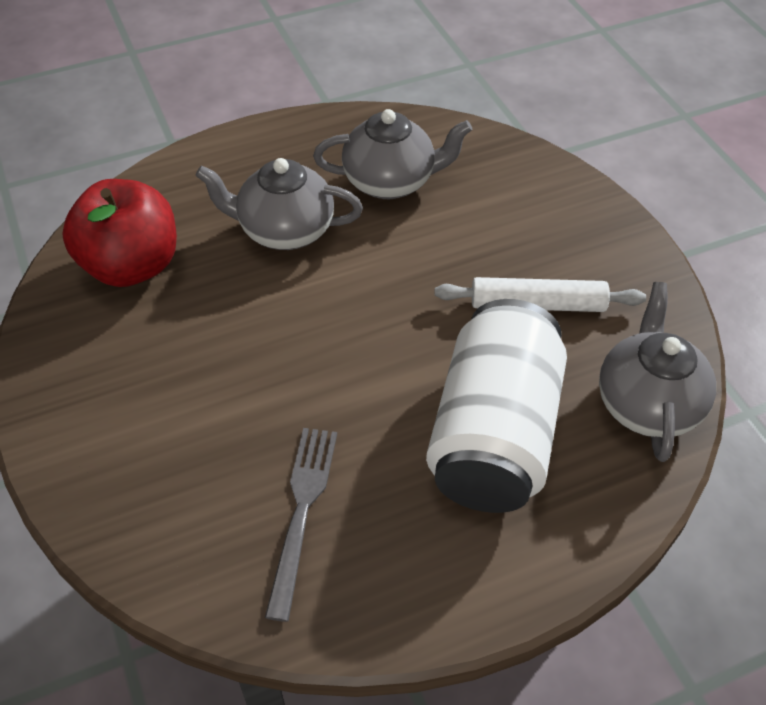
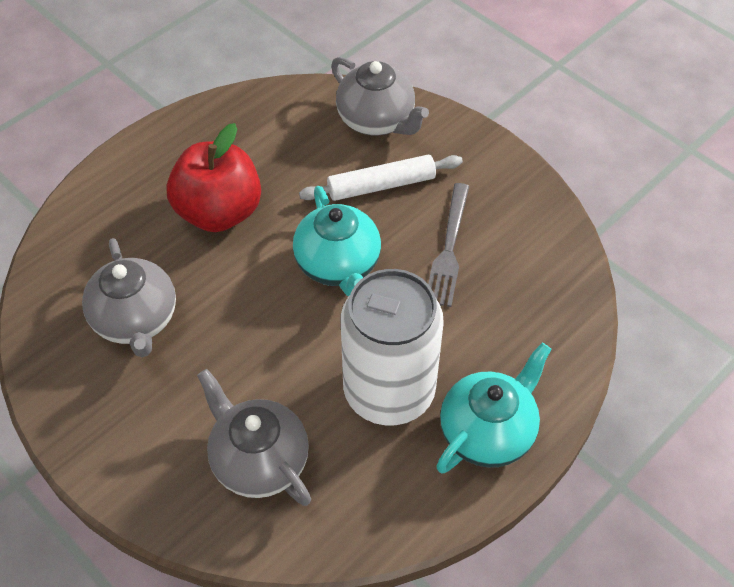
turquoise teapot: none = 0 -> [293,186,381,296] [436,343,551,473] = 2

